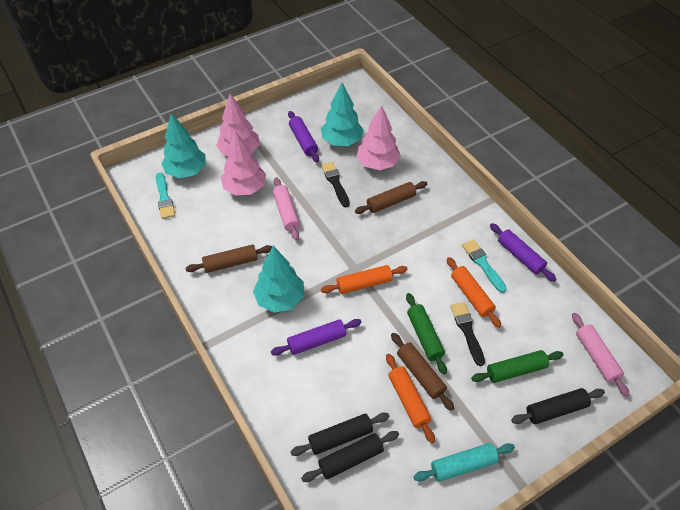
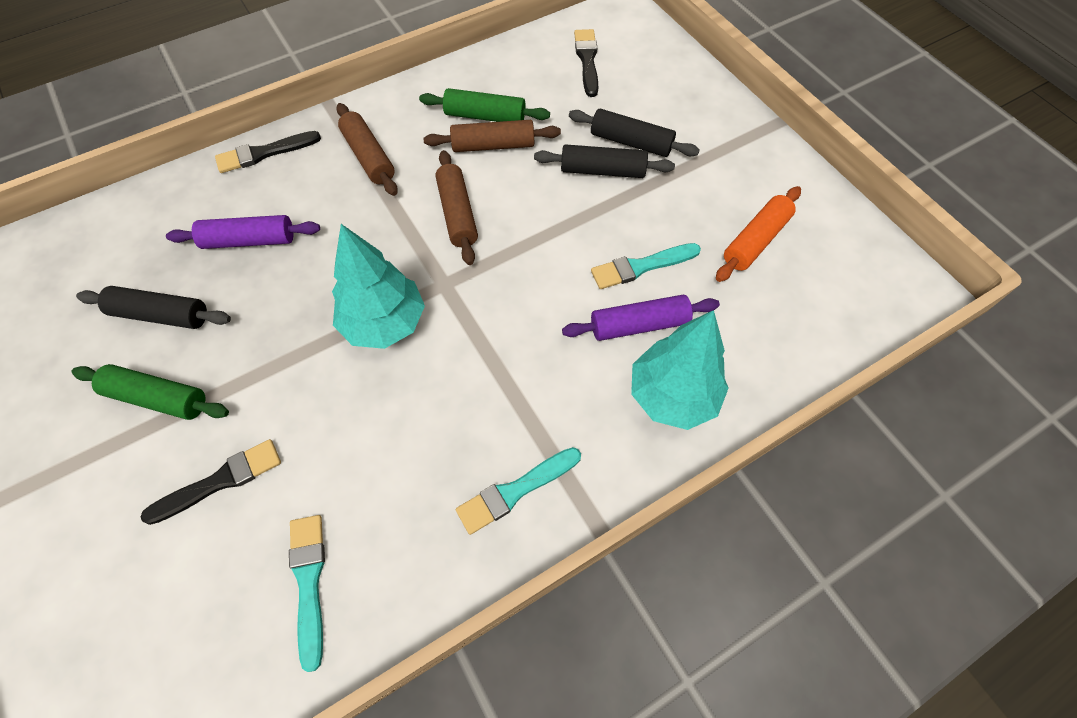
black brush: [321,161,350,207] [450,302,485,366] = 2 -> [140,439,281,525] [215,131,321,173] [574,29,598,97] = 3
orange rolling pin: [321,265,408,294] [386,354,435,443] [447,257,501,328] = 3 -> [716,186,801,282] = 1
pink rolling pin: [273,177,300,240] [572,313,630,397] = 2 -> none = 0
pink tree: [216,94,260,156] [221,130,266,196] [357,105,401,170] = 3 -> none = 0
purple rolling pin: [271,319,362,356] [288,111,319,162] [490,223,557,282] = 3 -> [166,215,320,249] [562,295,720,341] = 2
turquoise brush: [156,172,175,219] [462,239,507,293] = 2 -> [289,515,325,672] [456,447,581,535] [591,243,701,289] = 3
turquoise rolling pin: [413,443,515,482] = 1 -> none = 0
turquoise tree: [161,113,206,178] [253,246,304,313] [321,83,364,146] = 3 -> [332,224,425,349] [631,310,729,430] = 2

